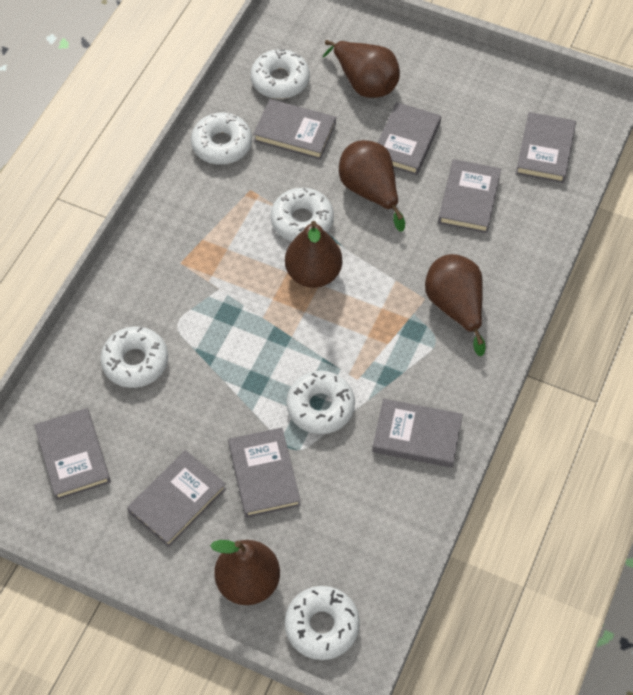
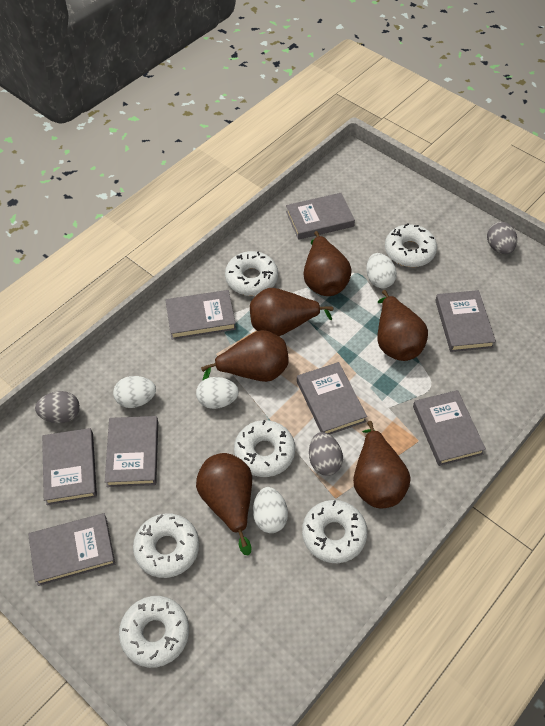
brown pear: [210,540,280,605] [285,221,342,288] [323,40,400,98] [339,140,405,232] [425,254,486,356] = 5 -> [196,453,252,555] [201,330,289,382] [250,288,333,336] [303,231,351,296] [353,421,411,508] [378,290,428,361] = 6
grey egg: none = 0 -> [35,391,80,423] [309,432,343,476] [487,222,517,254] = 3
white egg: none = 0 -> [113,376,156,408] [196,377,239,409] [253,487,288,533] [366,253,397,288] = 4

